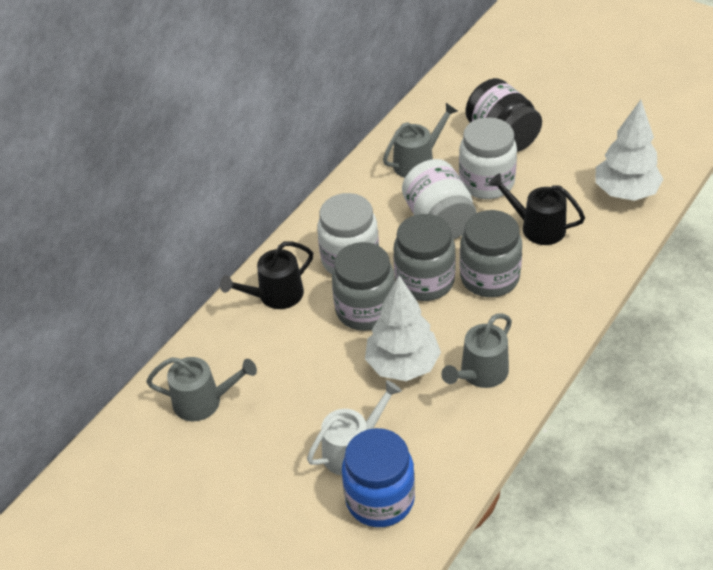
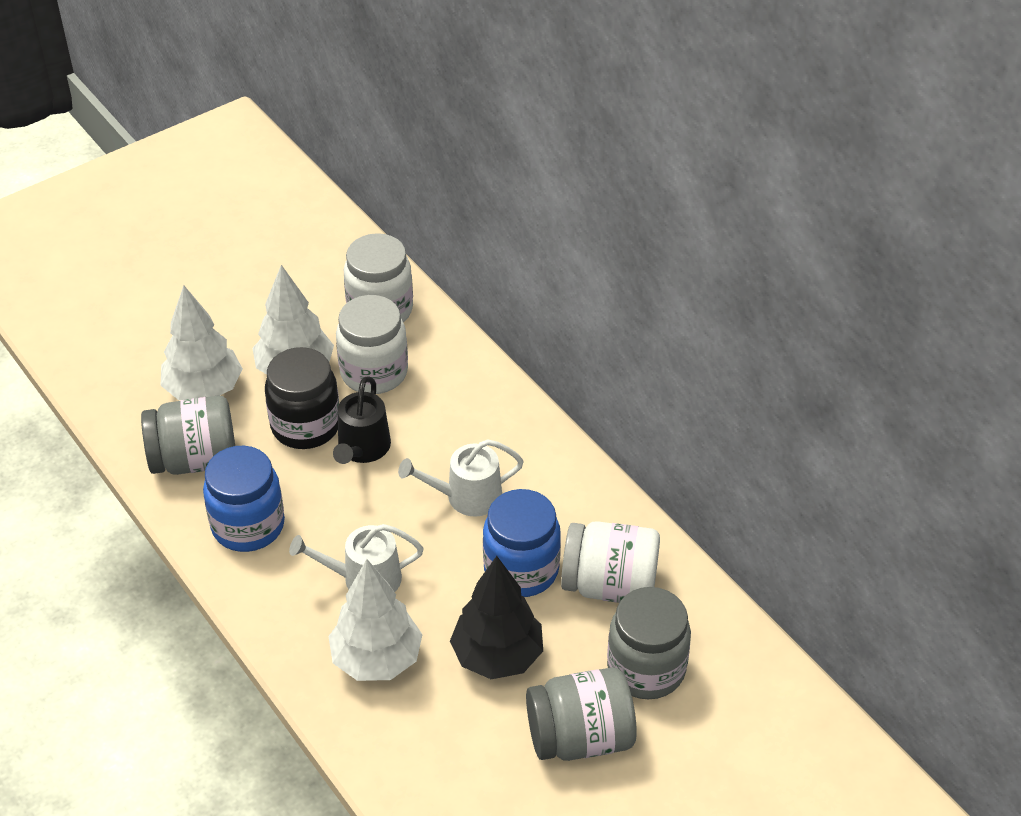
black tree: none = 0 -> [450,556,543,679] = 1
black watering can: [220,241,313,309] [489,173,585,245] = 2 -> [333,376,391,464] = 1
blue jar: [342,428,415,527] = 1 -> [203,446,285,552] [483,489,561,597] = 2
grey watering can: [146,357,257,422] [383,103,458,178] [441,313,512,388] = 3 -> none = 0
white tree: [365,276,441,381] [595,100,663,201] = 2 -> [160,285,243,400] [252,265,334,375] [328,559,423,681] = 3
white watering can: [307,380,402,476] = 1 -> [289,524,424,592] [398,439,524,517] = 2

